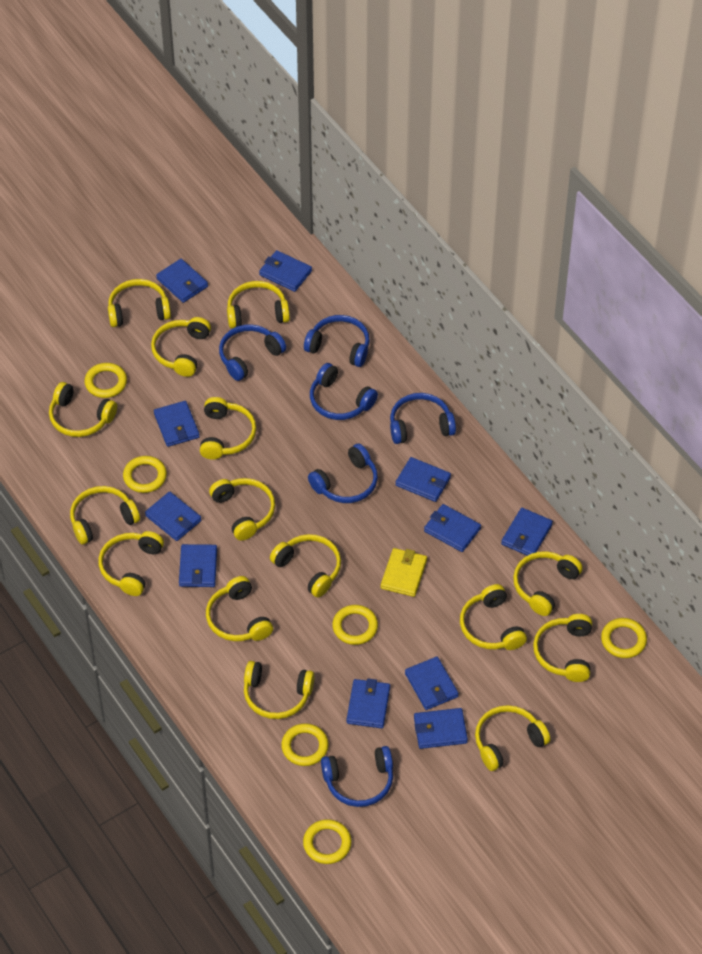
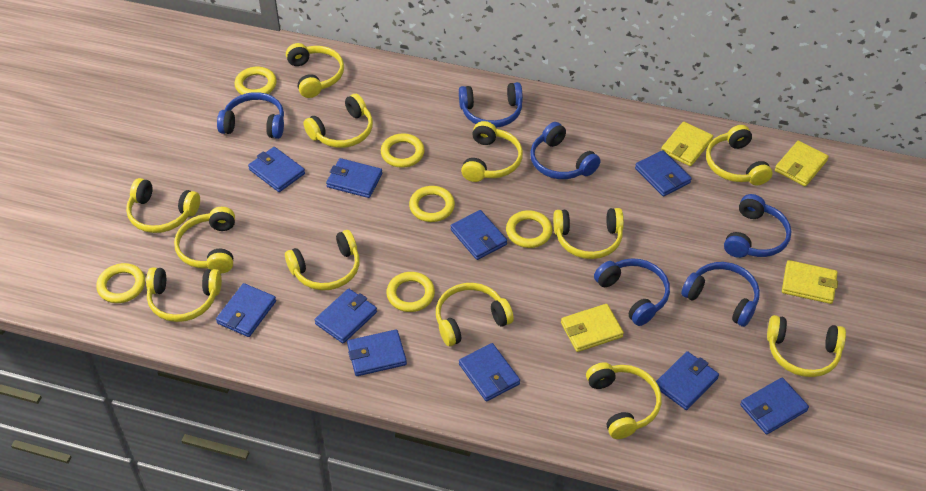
blue wallet: [145,492,202,541] [154,401,200,447] [156,259,208,303] [179,544,217,587] [259,250,312,292] [346,679,390,728] [396,457,451,502] [405,657,459,710] [414,708,468,749] [424,504,481,552] [501,508,553,556] = 11 -> [216,283,276,337] [248,147,305,192] [314,289,377,344] [326,158,382,198] [347,330,407,376] [450,210,507,260] [459,343,520,401] [635,150,692,197] [656,351,719,410] [740,378,809,435] = 10
yellow headphones: [49,382,117,437] [70,486,140,545] [98,531,164,596] [108,279,171,327] [151,317,211,377] [200,397,256,460] [206,576,273,641] [209,478,275,541] [227,281,290,328] [244,661,315,719] [270,534,341,598] [460,584,527,650] [475,705,550,771] [513,551,583,616] [533,614,592,682] = 15 -> [126,178,200,233] [146,267,222,322] [174,207,235,273] [285,230,360,290] [286,43,344,98] [303,94,373,148] [436,283,514,346] [461,121,523,182] [553,208,624,259] [586,362,662,439] [706,125,773,186] [767,315,846,377] = 12
yellow wallet: [381,548,427,597] = 1 -> [561,304,624,352] [661,122,713,166] [775,141,829,186] [782,260,838,304] = 4

